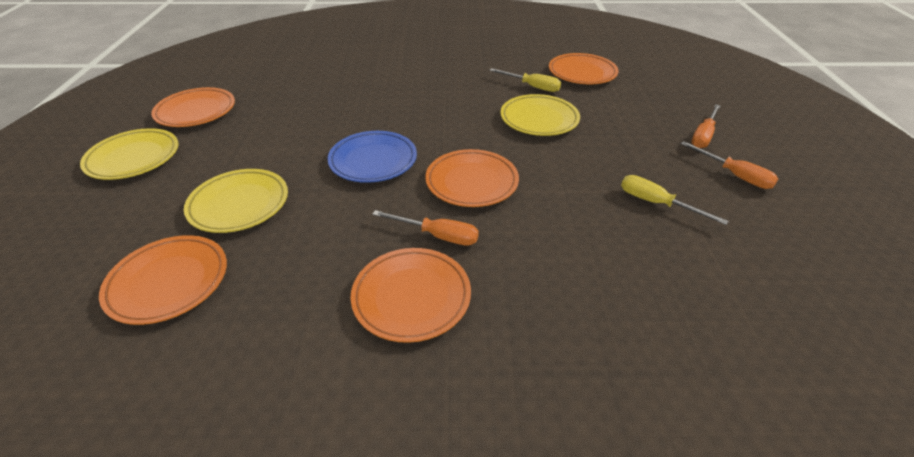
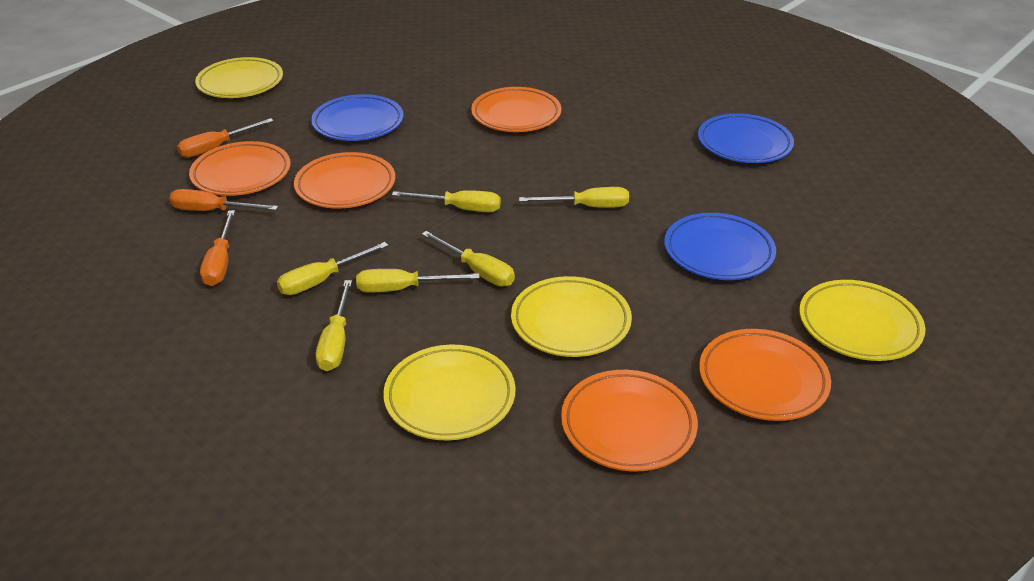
blue plate: [327,131,417,183] = 1 -> [311,94,403,141] [664,213,776,280] [698,113,794,163] = 3
yellow plate: [80,128,179,180] [184,169,288,233] [500,94,580,136] = 3 -> [195,57,283,98] [383,345,515,441] [511,276,632,357] [799,280,925,361] = 4
yellow screwdriver: [489,68,561,92] [621,175,728,225] = 2 -> [277,242,389,295] [316,280,352,371] [356,269,480,292] [392,190,501,212] [422,231,515,286] [519,187,629,208] = 6

